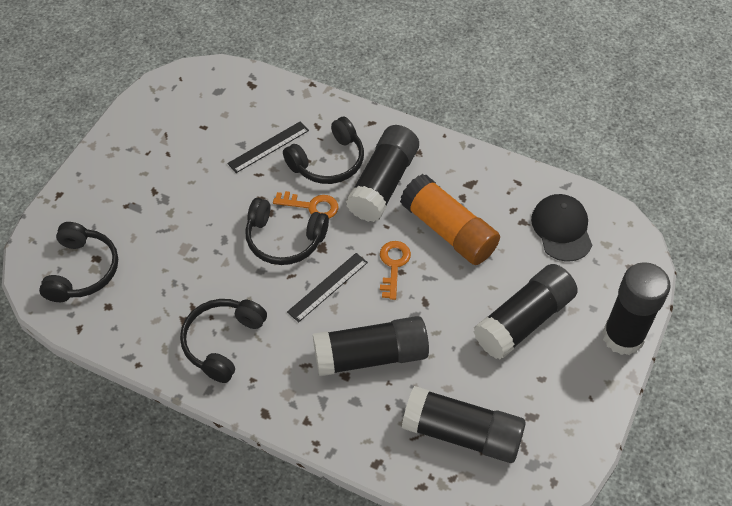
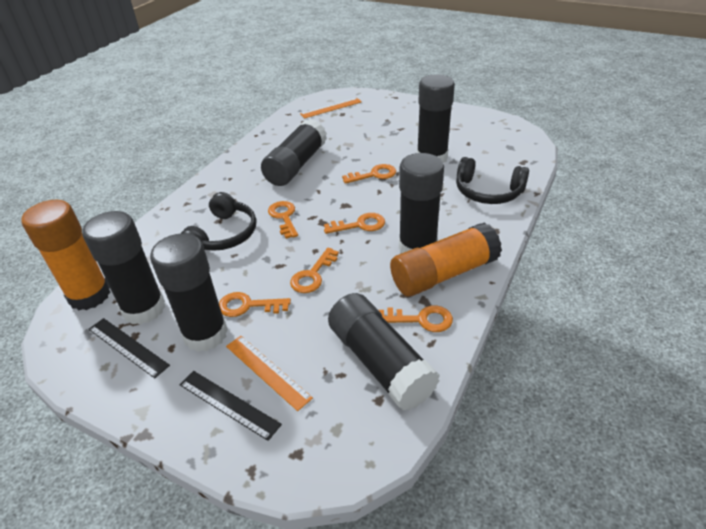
black cap: [531,194,592,261] = 1 -> none = 0
black glue stick: [313,316,429,377] [346,125,419,222] [402,386,526,463] [474,264,578,360] [602,262,671,355] = 5 -> [82,211,165,325] [150,233,228,352] [261,119,327,186] [328,293,440,410] [399,153,444,253] [417,74,455,164] = 6
black headphones: [39,222,118,302] [180,299,267,383] [245,198,329,265] [283,117,364,184] = 4 -> [180,192,256,251] [456,157,529,204] = 2
orange glue stick: [400,174,500,265] = 1 -> [21,200,111,310] [390,222,502,297] = 2
orange key: [273,191,338,219] [380,241,411,300] = 2 -> [219,292,291,317] [268,201,298,239] [290,248,339,293] [324,213,385,234] [342,164,396,184] [379,305,453,332] = 6
orange ruler: none = 0 -> [226,336,313,411] [300,98,362,118] = 2

